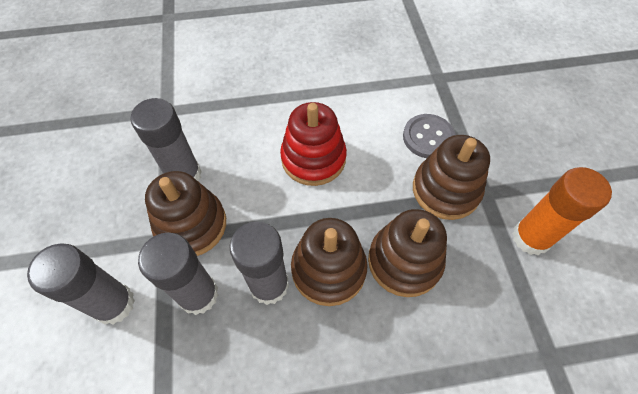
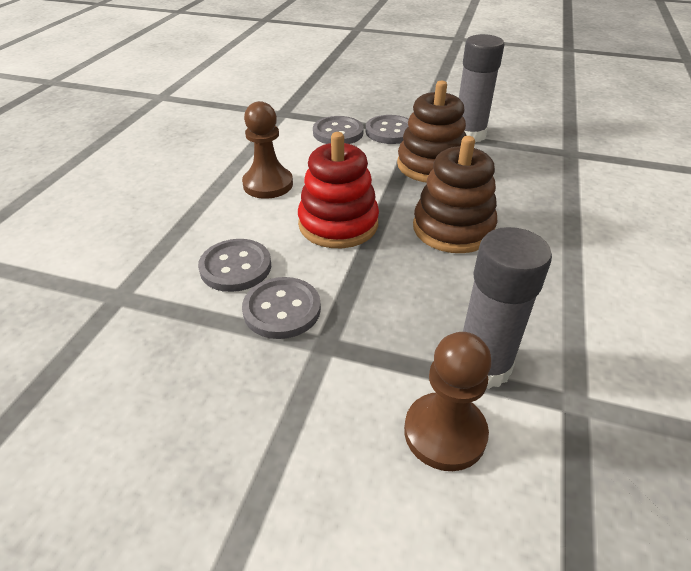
brown pawn: none = 0 -> [242,101,293,199] [404,332,492,471] = 2
brown stacking toy: [145,171,226,256] [291,218,368,306] [368,209,447,297] [413,135,490,220] = 4 -> [397,81,467,183] [413,136,498,253] = 2
grey button: [403,114,455,158] = 1 -> [198,239,271,292] [242,277,321,339] [313,116,364,144] [366,115,409,144] = 4
grey glue stick: [27,244,135,324] [131,98,202,181] [138,233,219,315] [229,221,289,305] = 4 -> [459,34,505,143] [463,227,552,389] = 2
orange glue stick: [512,167,612,255] = 1 -> none = 0

